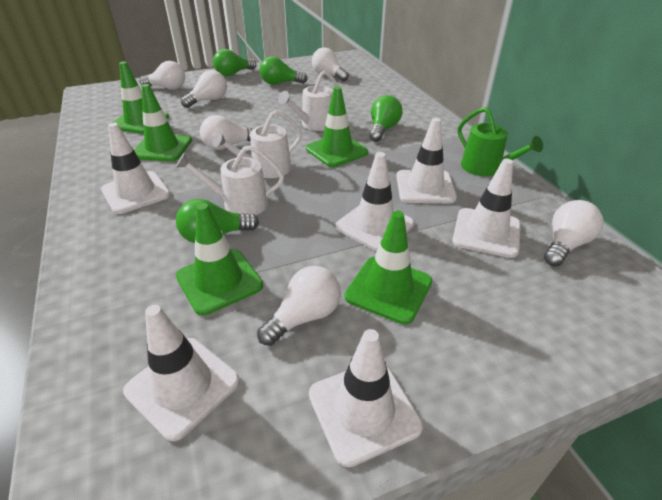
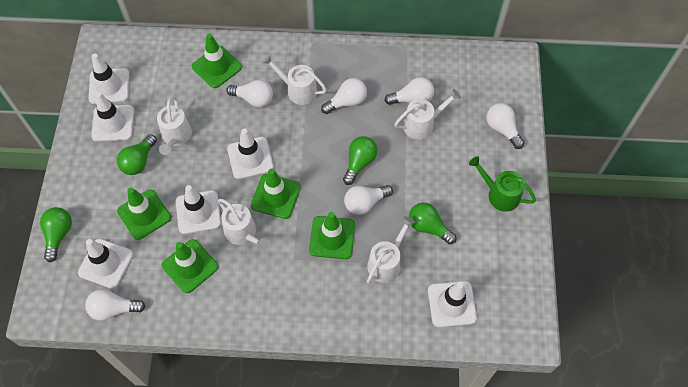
white watering can: [175,145,284,215] [213,110,302,178] [278,71,339,131] = 3 -> [157,96,192,155] [218,198,268,251] [262,54,327,105] [367,216,415,284] [394,89,461,140] = 5

